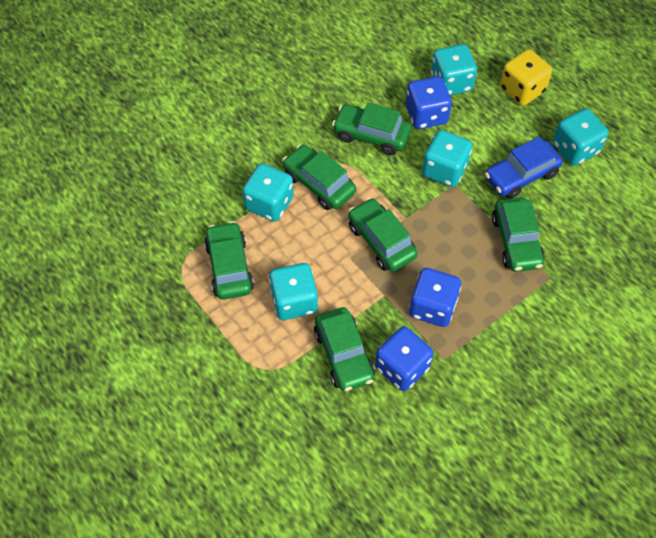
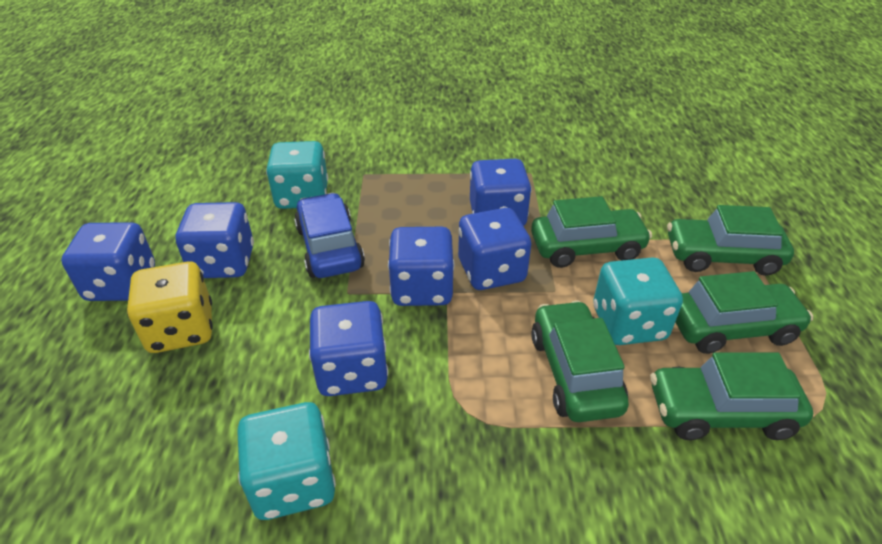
blue dice: [375,326,434,391] [406,76,452,129] [409,268,461,327] = 3 -> [61,222,155,301] [176,202,254,278] [309,301,388,396] [388,227,455,306] [458,208,531,290] [470,159,532,226] = 6
green car: [204,221,254,300] [282,145,356,210] [314,307,375,391] [332,103,411,155] [348,198,418,272] [492,197,545,272] = 6 -> [531,196,652,268] [531,300,629,422] [650,352,813,440] [667,205,794,276] [675,271,813,354] = 5
turquoise dice: [243,163,294,222] [269,263,318,320] [422,130,472,187] [431,44,477,95] [553,108,609,166] = 5 -> [237,402,336,520] [266,141,328,209] [593,257,683,345] = 3

